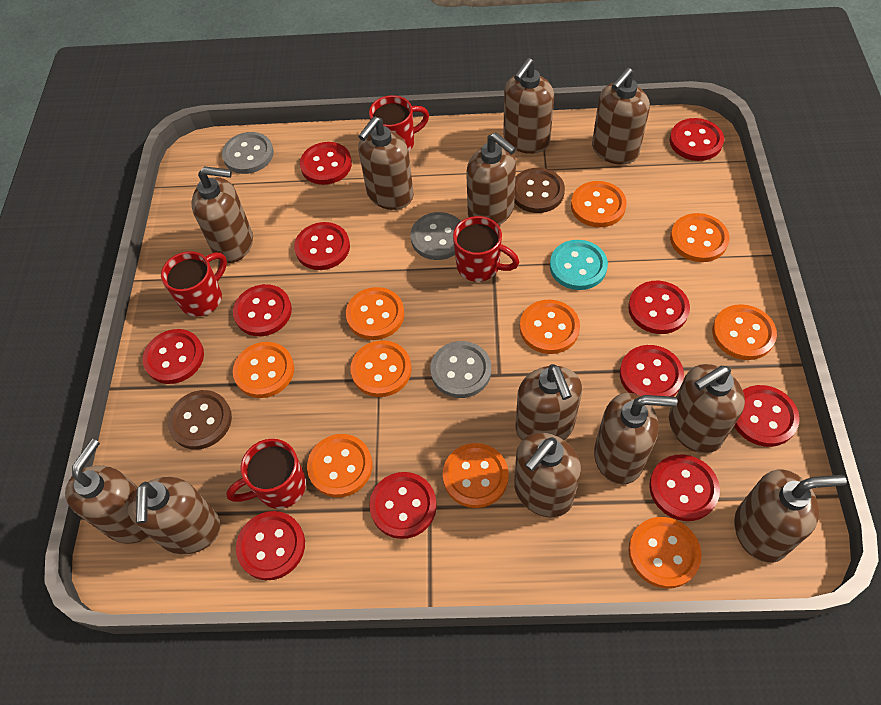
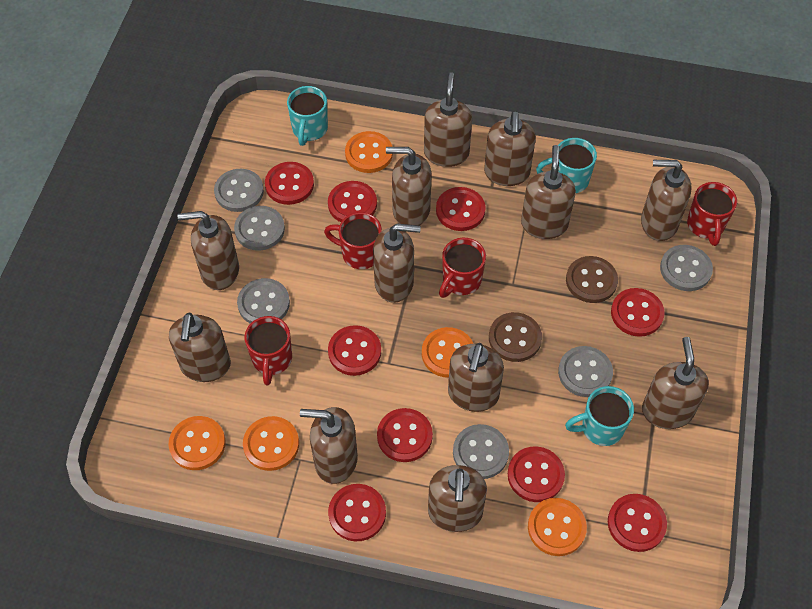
grey button: [222,132,274,174] [410,212,461,260] [430,341,491,398] = 3 -> [214,169,264,212] [234,206,285,251] [237,278,290,323] [453,424,509,479] [558,346,613,397] [660,245,713,291] = 6
orange button: [233,342,294,398] [307,434,372,497] [346,287,404,340] [351,340,412,397] [443,443,509,508] [520,300,580,354] [571,181,627,227] [628,517,702,588] [670,213,729,262] [712,304,777,360] = 10 -> [168,416,226,470] [243,416,299,471] [345,131,393,173] [422,327,474,378] [528,498,587,556] = 5
red button: [143,329,204,384] [233,284,292,336] [236,511,305,580] [294,222,350,270] [300,142,352,185] [370,472,437,539] [620,345,684,397] [628,281,690,334] [649,454,720,521] [670,118,724,161] [734,385,800,447] = 11 -> [265,162,314,205] [328,181,377,222] [328,325,381,376] [328,484,386,541] [377,408,433,462] [436,187,486,231] [508,446,565,502] [608,494,667,552] [611,288,665,337] = 9
turquoise button: [550,240,608,290] = 1 -> none = 0
turquoise mug: none = 0 -> [287,86,328,146] [536,138,597,193] [565,386,634,446] = 3

